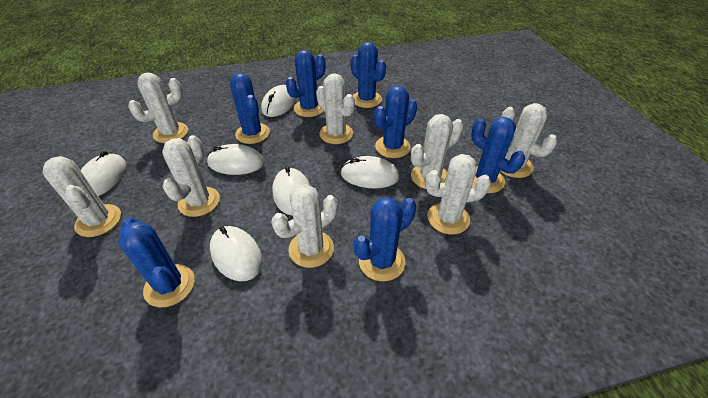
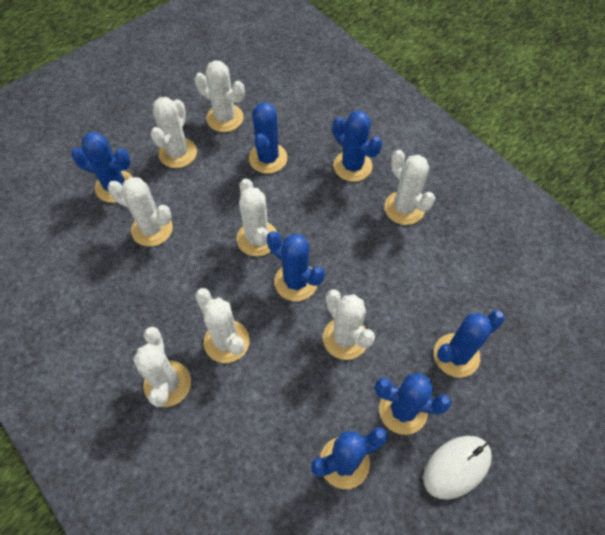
white mouse: [81,151,126,196] [207,144,264,175] [210,226,263,281] [261,85,296,117] [272,166,310,216] [340,156,400,188] = 6 -> [423,436,492,500] = 1

